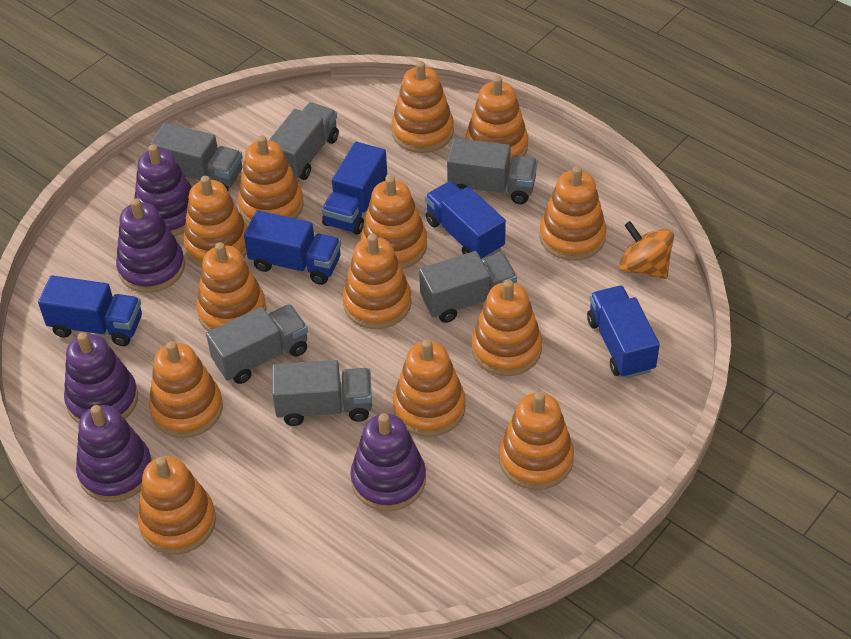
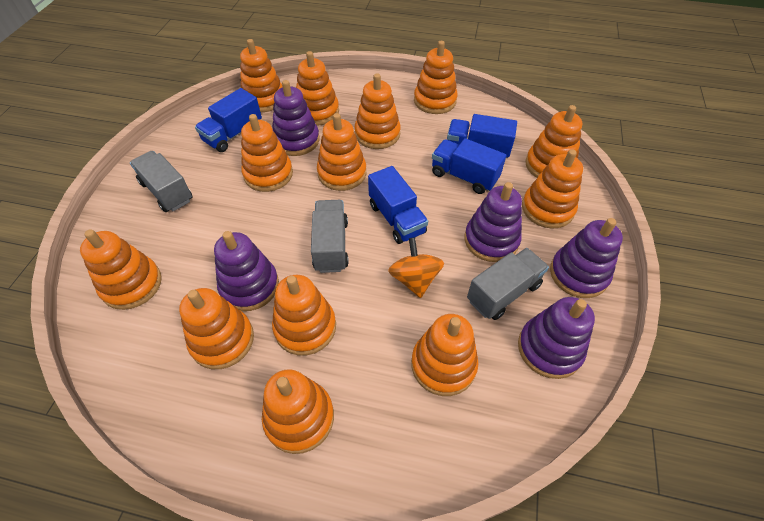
blue truck: [38,275,142,346] [244,210,341,285] [321,142,387,235] [425,181,506,259] [587,286,660,379] = 5 -> [195,88,262,152] [368,166,428,244] [432,138,507,194] [447,114,517,158] = 4
grey truck: [150,123,243,191] [206,304,308,384] [269,102,339,180] [272,360,372,426] [419,251,517,323] [447,138,538,204] = 6 -> [130,151,193,212] [311,200,349,273] [467,248,549,320] = 3

